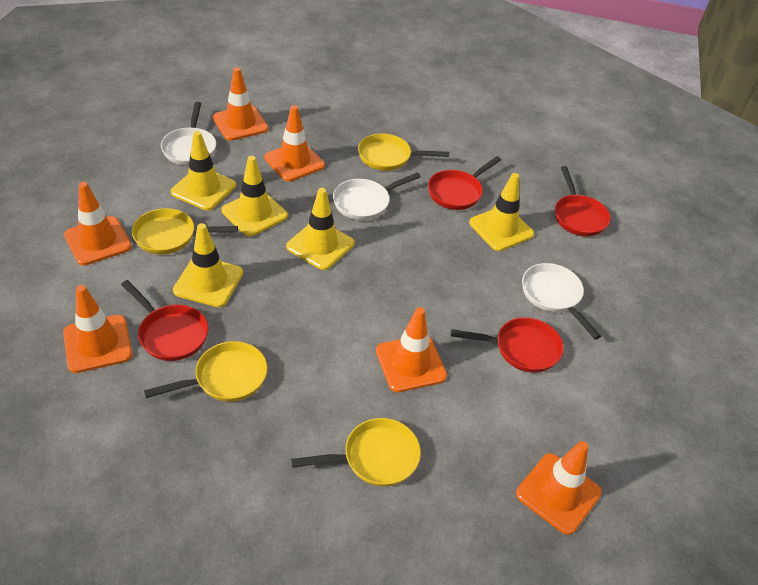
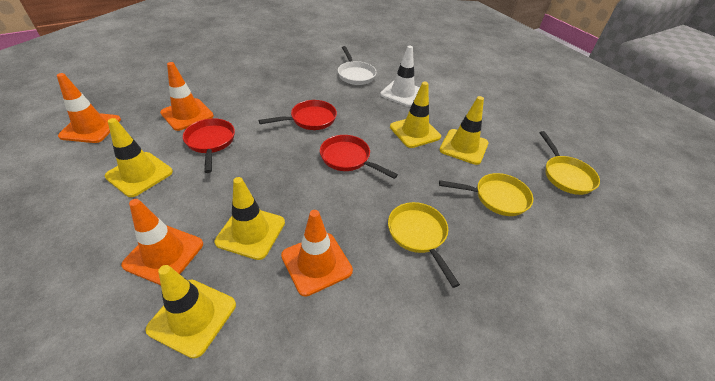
orange traffic cone: [63,285,132,373] [64,182,132,265] [213,67,268,141] [264,105,325,181] [376,307,447,392] [516,441,602,535] = 6 -> [57,73,121,143] [121,199,203,285] [160,62,214,131] [281,210,353,297] = 4
red pan: [121,280,208,361] [428,156,501,210] [451,317,564,373] [555,166,611,237] = 4 -> [183,118,235,173] [259,100,337,130] [320,135,398,179] = 3
white pan: [161,102,216,165] [333,172,421,220] [522,263,601,340] = 3 -> [338,46,377,85] = 1
white traffic cone: none = 0 -> [380,46,420,107] = 1
yellow pan: [132,208,238,254] [144,341,267,402] [291,418,421,487] [358,134,449,171] = 4 -> [388,202,460,288] [439,173,533,216] [540,131,600,195] = 3

